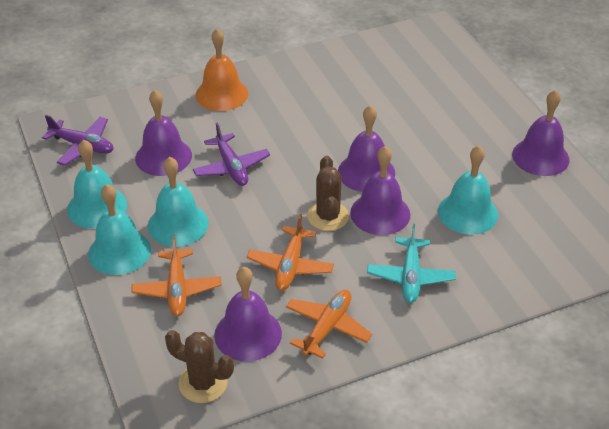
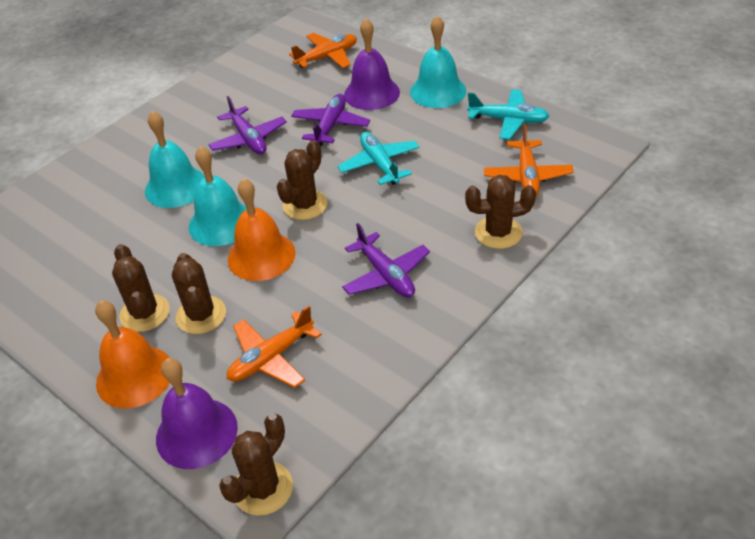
brown cactus: [165,330,234,403] [307,156,349,231] = 2 -> [112,244,170,332] [172,253,226,334] [219,413,293,516] [277,140,327,220] [465,175,536,249] = 5
orange bell: [196,28,248,111] = 1 -> [95,301,170,408] [228,178,296,281] = 2
purple bell: [135,90,192,176] [214,267,282,361] [338,105,395,192] [350,146,410,235] [512,90,570,176] = 5 -> [156,358,238,469] [344,18,400,110] = 2
purple plane: [42,115,114,166] [193,123,270,186] = 2 -> [208,96,287,154] [291,94,370,146] [342,223,430,297] = 3
turquoise bell: [67,139,127,229] [88,184,151,275] [148,157,209,247] [438,145,498,235] = 4 -> [145,111,205,208] [189,146,247,246] [410,15,466,108] = 3
turquoise plane: [367,224,456,303] = 1 -> [337,132,420,185] [467,89,549,140] = 2

